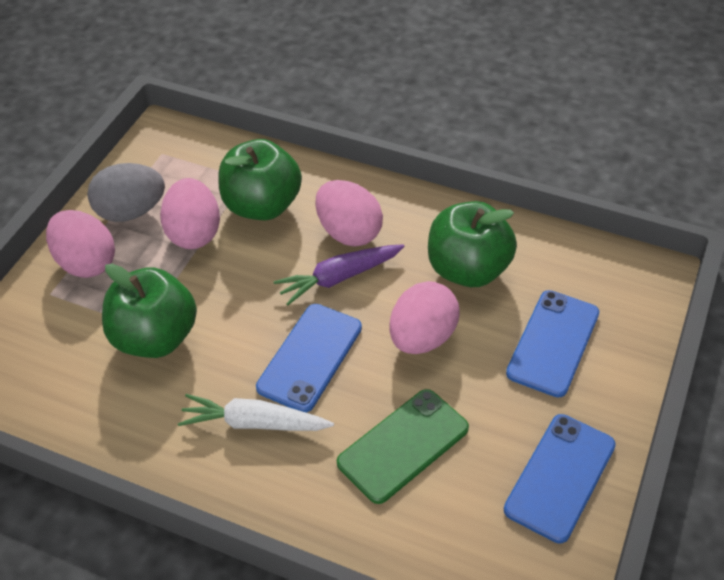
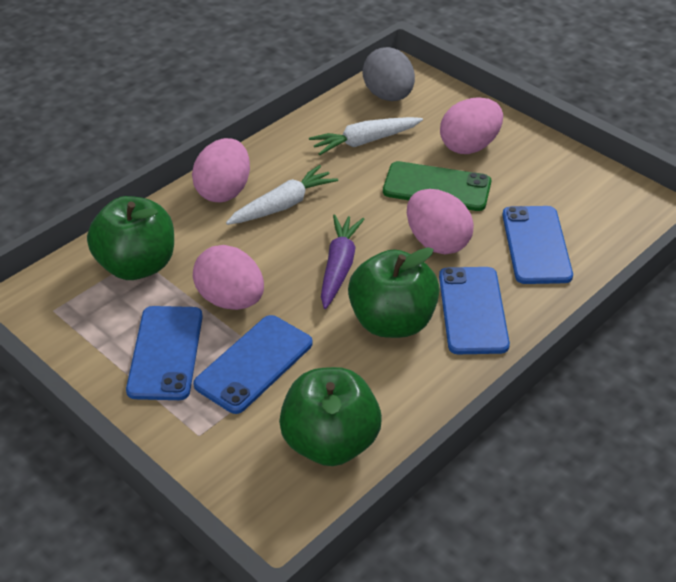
blue phone: [256,304,362,413] [504,414,616,544] [506,290,599,398] = 3 -> [126,306,203,400] [193,315,313,414] [439,267,510,354] [502,206,573,284] = 4
white carrot: [178,394,334,431] = 1 -> [226,165,338,225] [309,117,423,155] = 2

